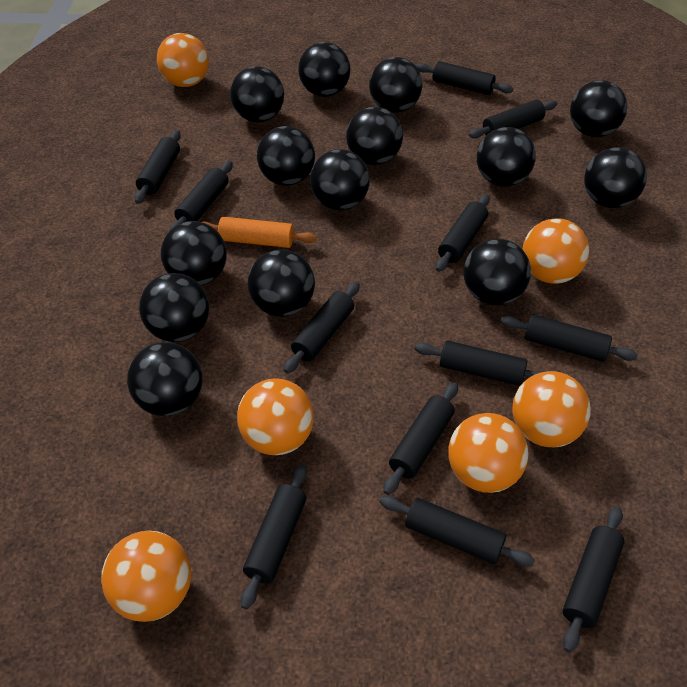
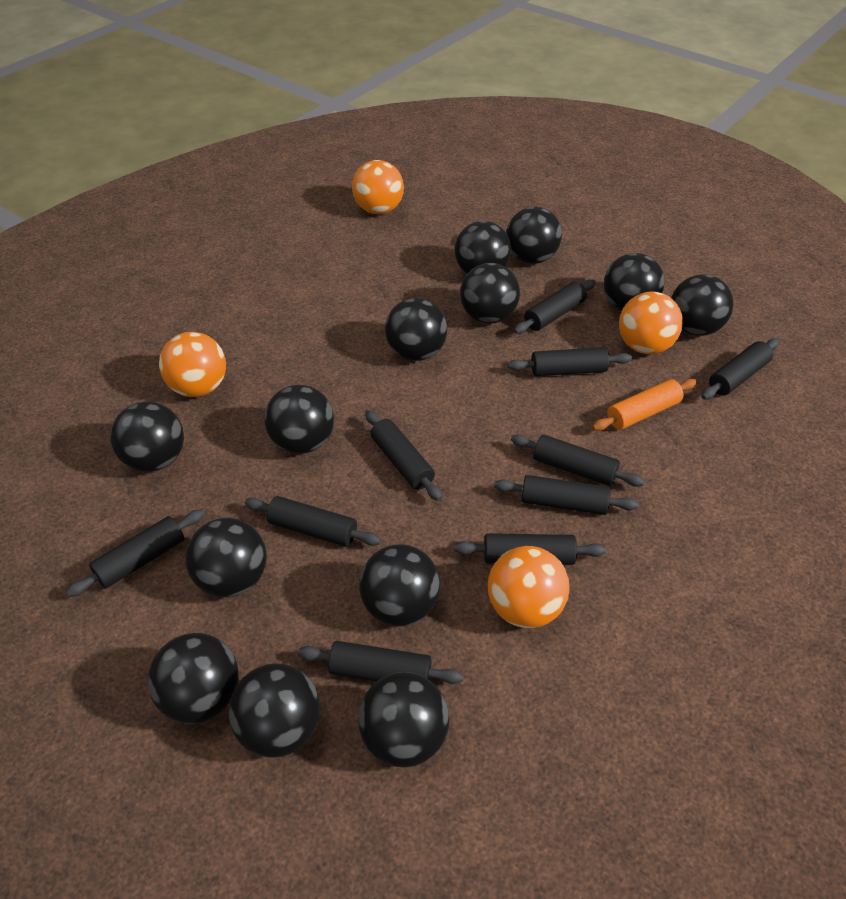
black ball: [127,342,203,416] [139,273,209,342] [161,221,227,286] [230,66,284,122] [248,249,315,317] [257,126,315,186] [298,42,350,97] [310,149,370,210] [346,107,403,165] [369,57,422,113] [464,239,531,305] [477,127,536,187] [570,80,627,137] [584,147,647,208] = 14 -> [110,402,184,472] [148,633,239,724] [185,518,267,597] [229,663,320,758] [264,385,334,454] [358,672,449,768] [359,544,440,626] [385,298,447,361] [455,221,511,274] [460,263,520,324] [506,207,562,264] [604,253,665,311] [671,274,734,336] = 13
black rolling pin: [135,130,181,204] [169,161,233,231] [241,464,307,609] [284,282,360,373] [380,496,535,567] [384,382,458,495] [415,341,546,386] [416,61,513,95] [436,194,490,272] [469,100,557,139] [500,314,638,362] [563,507,625,652] = 12 -> [66,509,204,597] [245,496,381,547] [298,641,463,684] [365,410,442,501] [454,533,606,565] [494,475,639,515] [508,347,632,376] [511,434,644,487] [514,279,596,334] [701,338,779,400] = 10
orange ball: [101,531,191,622] [157,33,209,87] [237,378,314,455] [448,413,529,493] [512,371,591,447] [523,218,589,284] = 6 -> [159,332,226,397] [352,160,404,214] [488,546,570,628] [619,292,683,354] = 4

